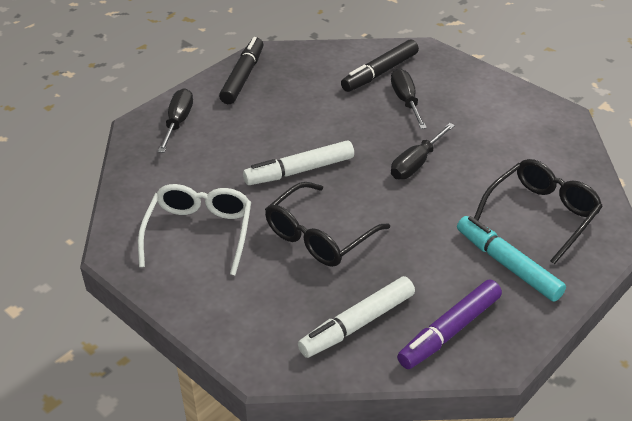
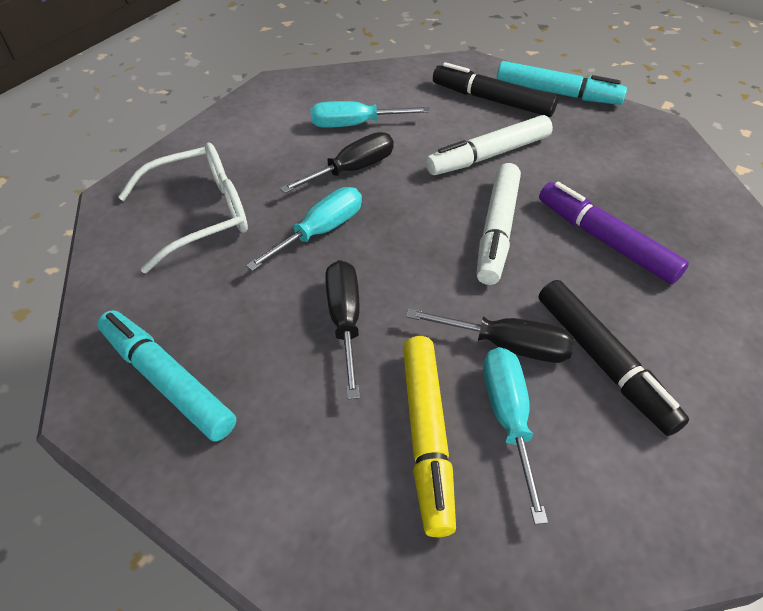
black glasses: [265,182,390,267] [474,159,603,264] = 2 -> none = 0
turquoise marker: [457,216,566,302] = 1 -> [97,310,236,441] [497,61,627,105] = 2
turquoise screwdriver: none = 0 -> [246,187,362,271] [311,101,430,128] [483,347,548,524] = 3
yellow marker: none = 0 -> [403,336,456,537] = 1

